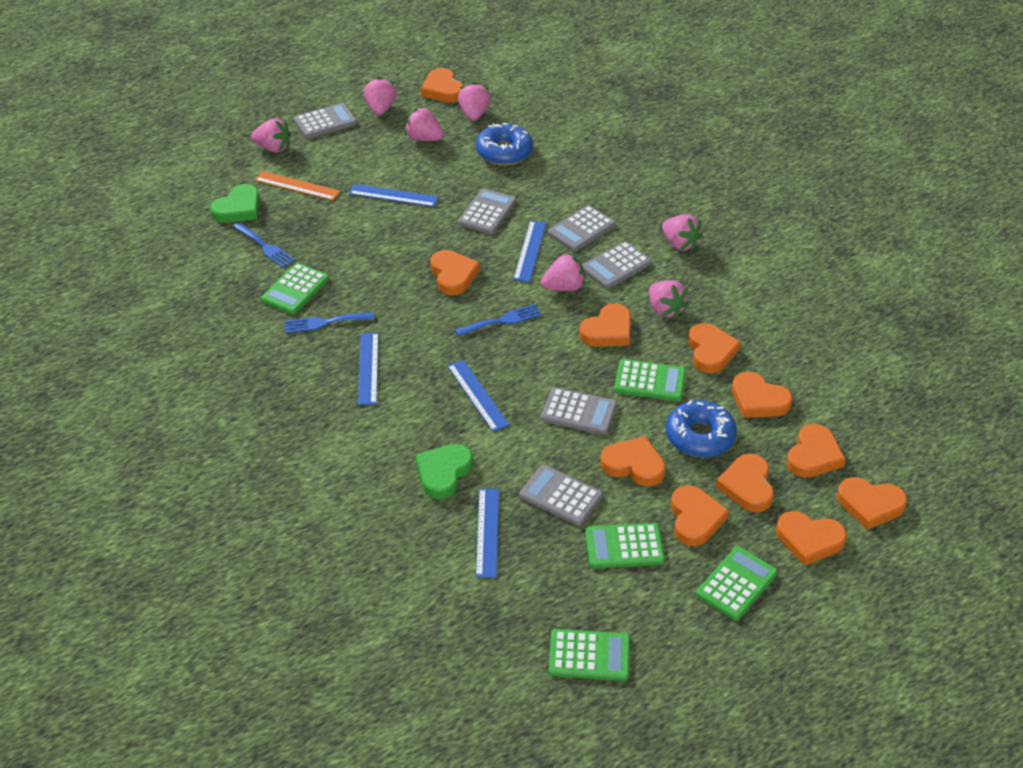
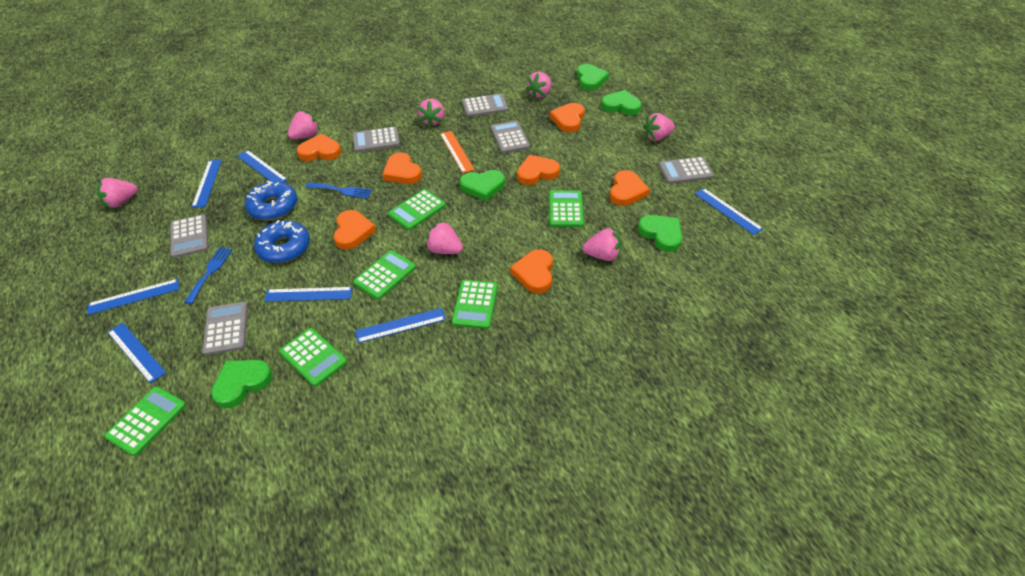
blue fork: [233,222,295,268] [285,312,374,333] [455,304,541,337] = 3 -> [184,247,232,304] [306,182,372,199] = 2
blue ruler: [349,184,438,207] [358,333,379,405] [447,360,510,432] [476,489,499,578] [513,220,546,282] = 5 -> [87,279,179,315] [108,323,166,383] [192,160,222,208] [237,150,288,182] [264,287,353,302] [355,308,446,343] [695,188,763,235] = 7
green calculator: [261,263,329,315] [548,629,630,681] [585,523,665,569] [614,359,686,401] [696,546,778,621] = 5 -> [105,386,186,456] [279,328,347,387] [353,250,416,300] [388,189,446,230] [451,280,498,329] [549,190,584,227] = 6
green heart: [210,184,260,223] [416,444,473,499] = 2 -> [211,360,273,408] [460,170,505,201] [577,64,609,91] [601,90,642,115] [638,215,682,252] = 5
orange heart: [421,68,464,103] [430,250,480,295] [579,303,631,347] [600,436,666,487] [671,485,729,546] [688,323,741,373] [716,454,774,512] [732,372,792,418] [776,511,847,566] [786,424,846,478] [837,477,907,530] = 11 -> [297,134,341,161] [333,210,376,250] [382,153,422,184] [510,249,553,294] [517,155,560,185] [550,103,585,132] [610,170,650,206] = 7

